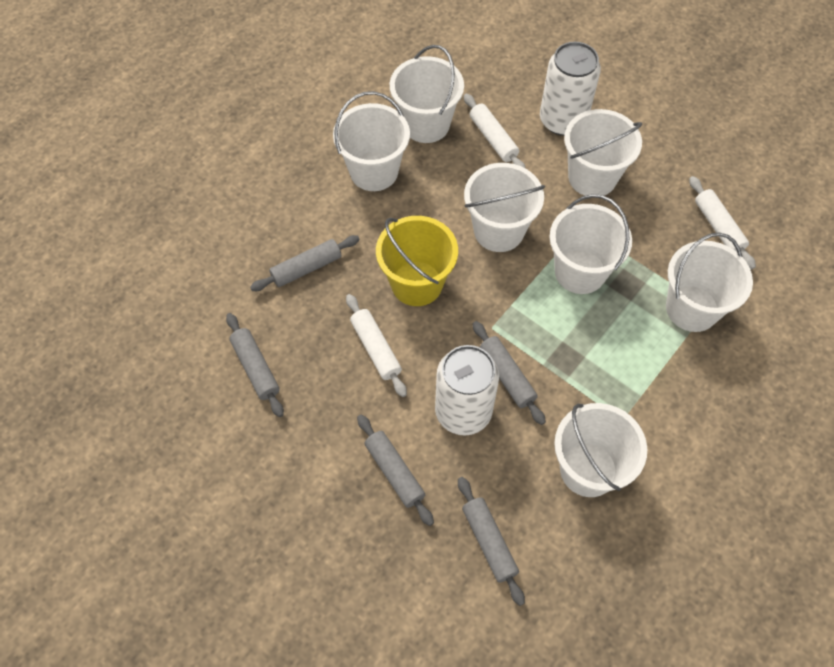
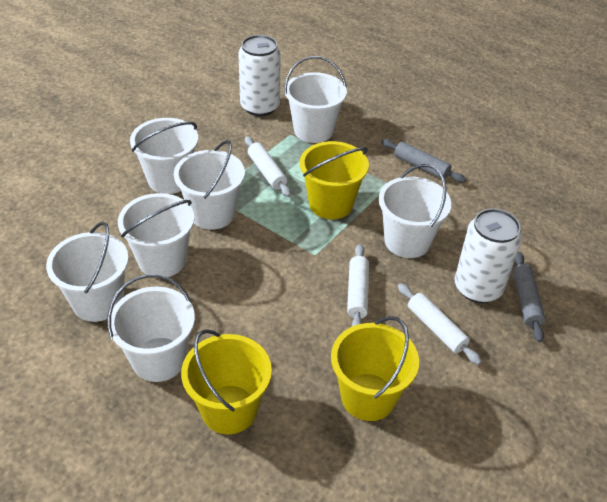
grey rolling pin: [226,313,284,417] [250,235,360,291] [357,415,434,526] [458,477,525,606] [473,321,546,425] = 5 -> [381,139,466,183] [512,252,546,342] = 2
yellow bucket: [376,216,458,306] = 1 -> [181,329,272,434] [300,141,369,219] [331,316,419,421] = 3

